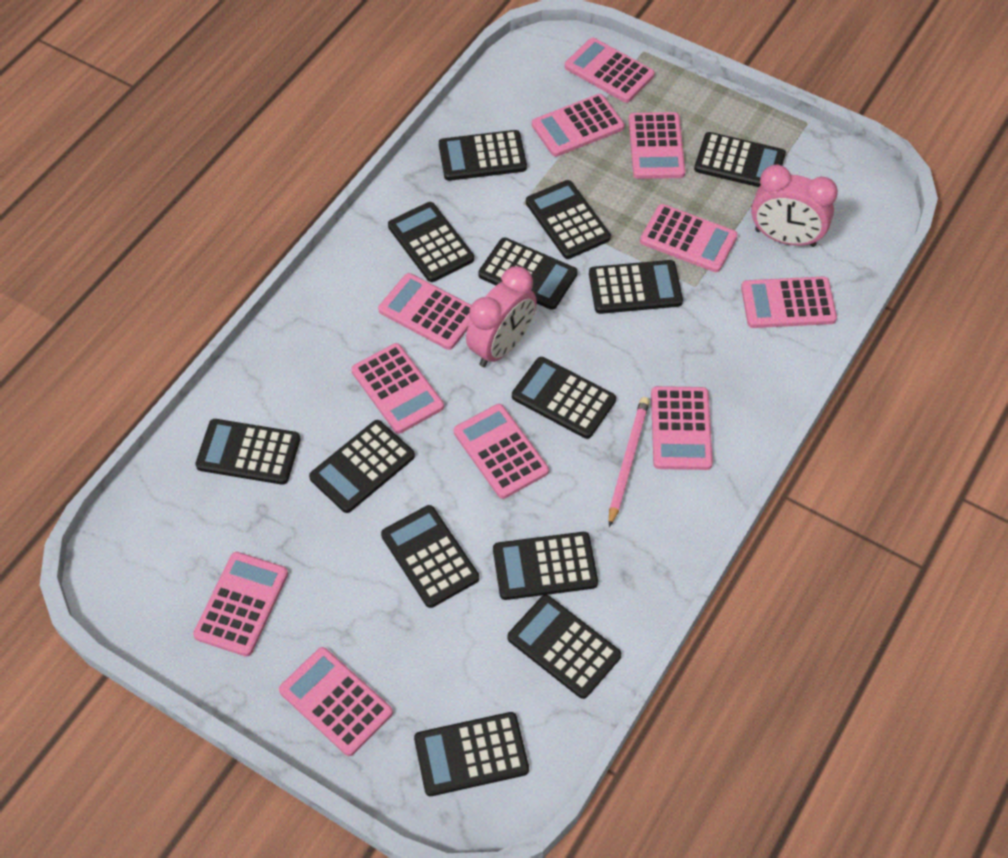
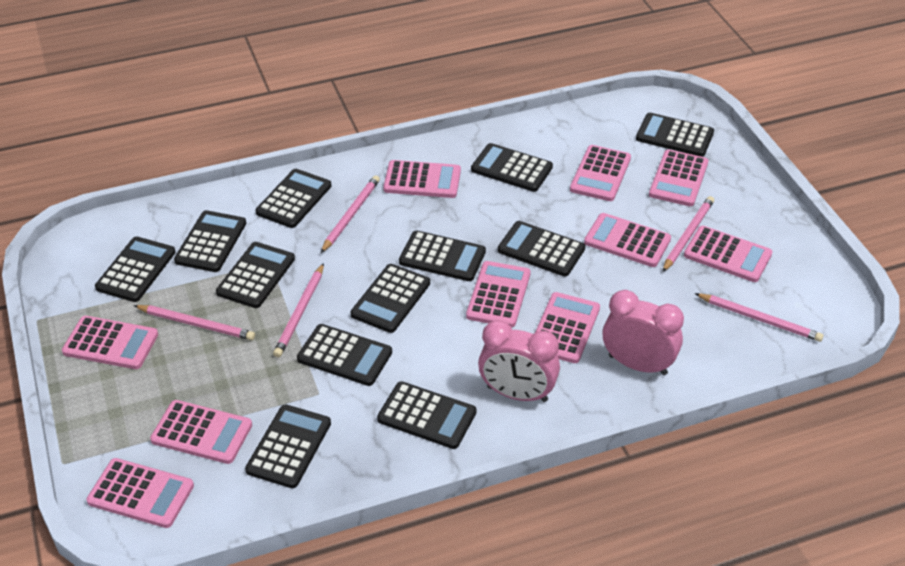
black calculator: [195,419,301,485] [309,420,415,513] [381,505,479,608] [388,202,474,282] [414,712,529,796] [439,130,527,181] [478,238,578,310] [493,532,598,600] [508,595,621,699] [512,357,616,439] [526,180,611,259] [589,260,683,314] [694,132,786,187] = 13 -> [95,237,176,302] [174,210,246,272] [216,242,295,308] [245,404,331,488] [255,169,331,228] [297,324,392,386] [350,264,430,333] [377,381,476,449] [399,230,486,281] [471,143,553,192] [498,221,585,277] [636,113,714,157] = 12
pink calculator: [193,552,288,657] [279,647,393,756] [351,343,444,434] [378,273,471,350] [454,404,549,499] [532,94,624,157] [565,38,655,103] [629,112,685,179] [640,204,738,272] [651,386,713,470] [741,277,837,328] = 11 -> [62,316,158,369] [87,458,194,528] [150,400,252,464] [383,160,461,198] [466,261,531,328] [535,292,600,363] [570,145,631,201] [584,213,671,267] [649,149,708,206] [684,226,772,282] = 10
pink pencil: [609,397,650,527] = 1 -> [134,305,255,340] [273,263,324,357] [321,175,380,253] [663,196,714,272] [694,293,824,342] = 5

